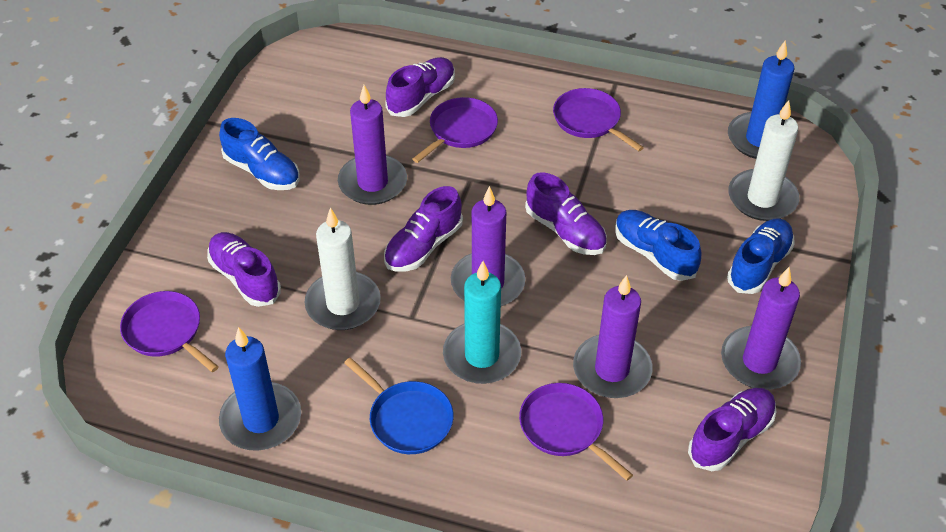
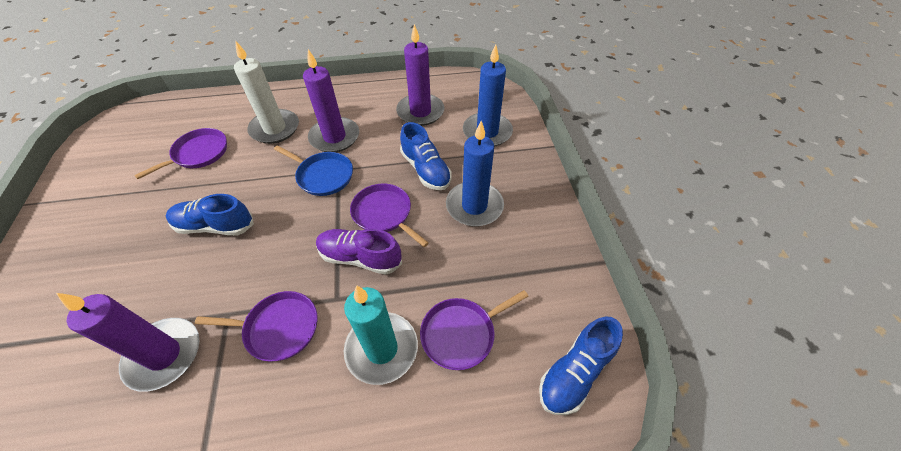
purple candle: [338,85,407,205] [451,186,525,306] [573,275,652,398] [721,267,801,390] = 4 -> [56,293,199,392] [303,49,359,152] [396,24,444,126] = 3
purple shoe: [207,232,281,307] [384,186,463,272] [385,57,455,117] [525,172,607,255] [688,388,776,471] = 5 -> [316,229,402,275] = 1
white candle: [304,207,381,330] [728,100,800,221] = 2 -> [234,40,299,144] = 1

